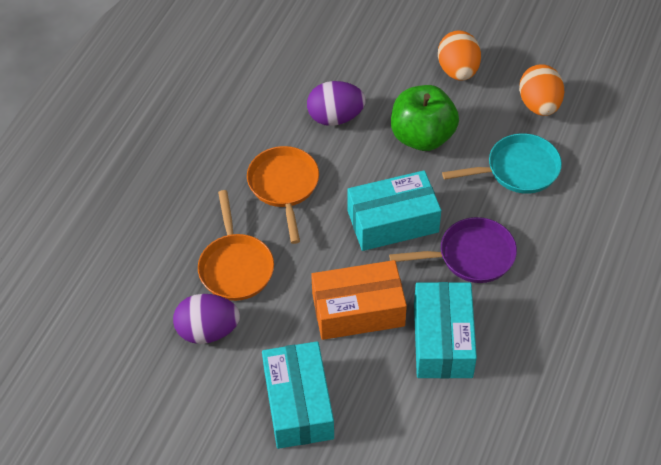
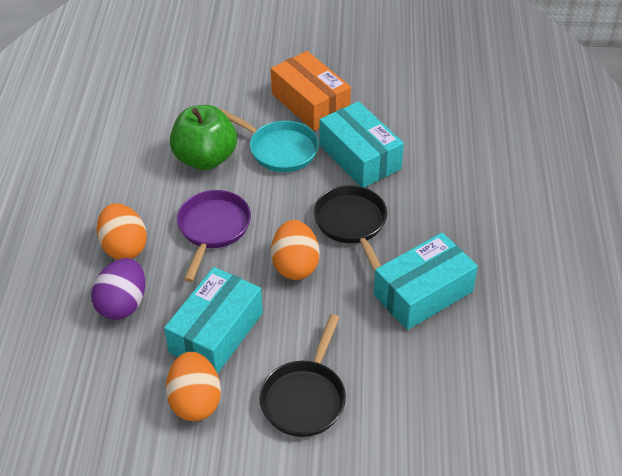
black pan: none = 0 -> [259,314,346,437] [314,185,387,273] = 2
orange egg: [438,31,481,81] [519,64,564,116] = 2 -> [97,203,147,260] [166,352,221,421] [271,220,320,280] = 3
orange pan: [198,190,274,301] [247,146,319,244] = 2 -> none = 0
purple egg: [173,294,240,344] [307,81,366,126] = 2 -> [91,258,145,320] = 1

